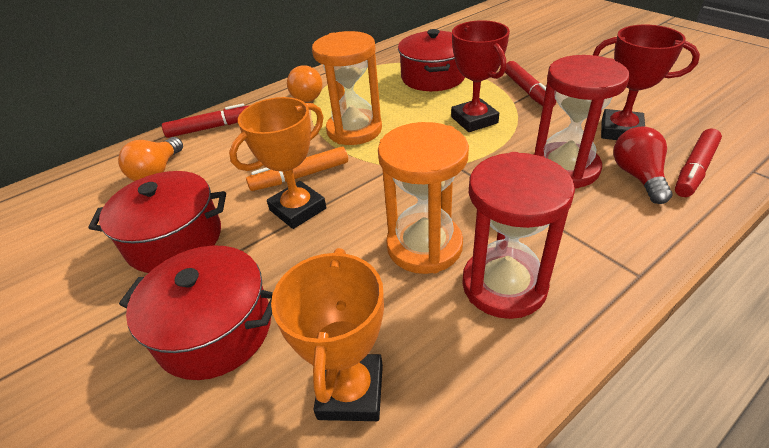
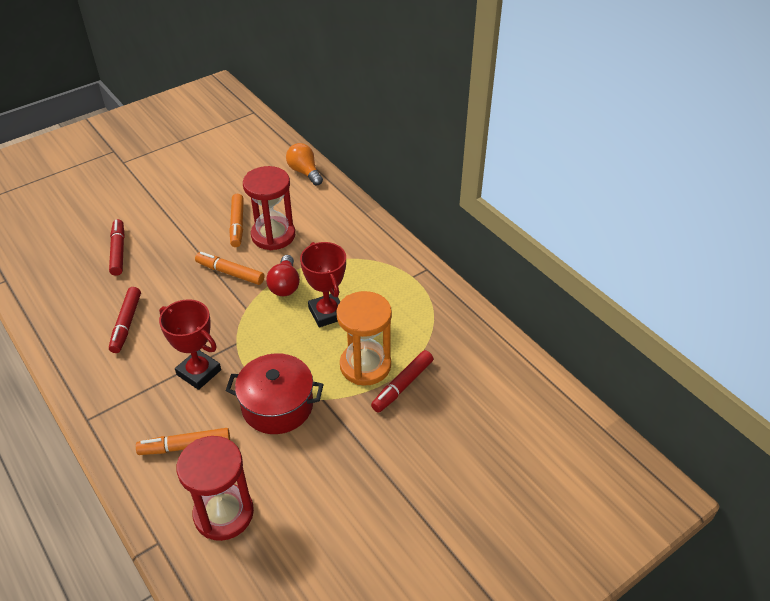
orange hourglass: [312,31,382,145] [378,122,469,274] = 2 -> [337,291,392,386] = 1
orange light bulb: [118,137,183,181] [287,65,323,102] = 2 -> [286,143,323,186] = 1
orange marker: [246,147,348,191] = 1 -> [136,428,230,455] [195,252,264,285] [229,194,244,247] = 3
orange trophy: [229,97,326,229] [271,248,384,421] = 2 -> none = 0
red pot: [88,171,226,273] [119,245,273,380] [398,29,465,91] = 3 -> [226,353,324,434] = 1

